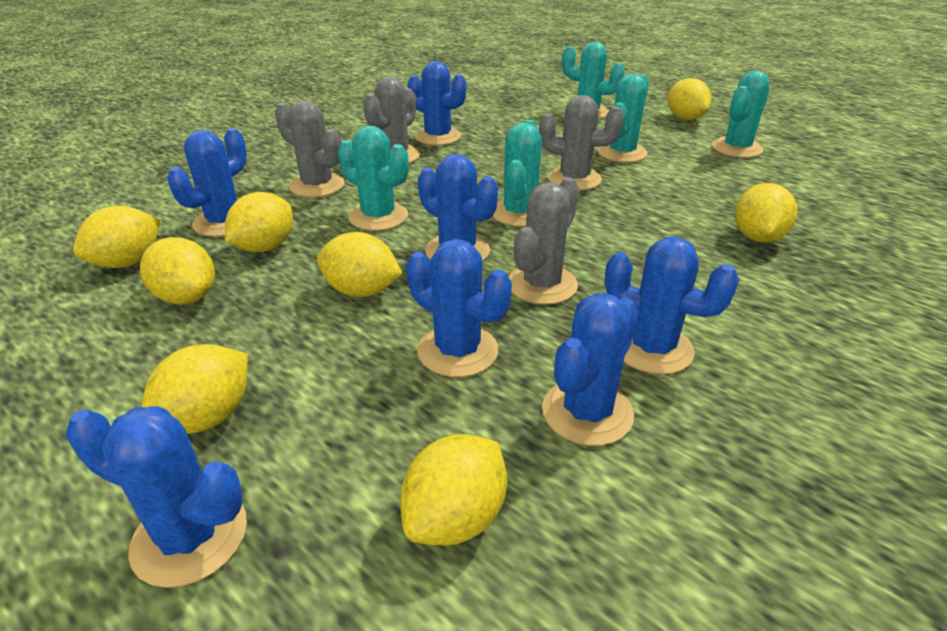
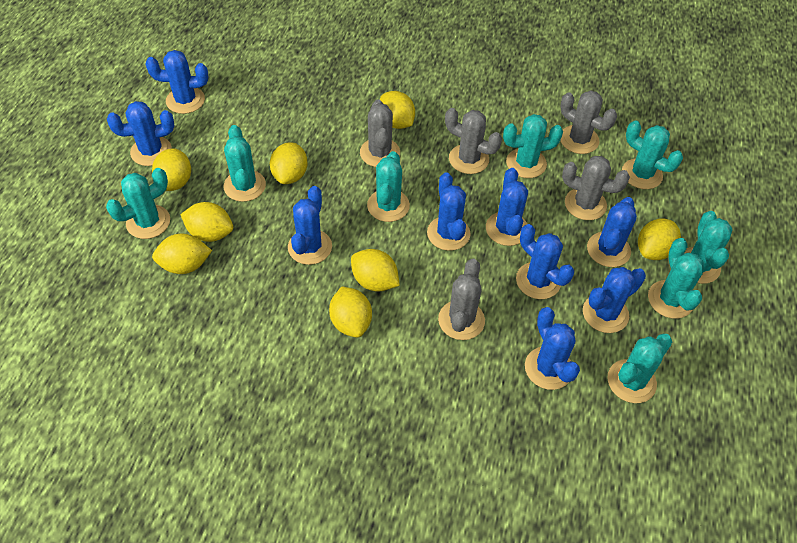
blue cactus: [65,406,247,588] [167,128,247,237] [406,239,512,377] [407,61,466,145] [418,154,498,261] [542,293,639,446] [605,237,739,374] = 7 -> [107,101,175,166] [145,50,209,114] [288,186,332,265] [427,172,471,251] [486,168,528,246] [516,224,574,299] [525,307,580,390] [583,267,646,333] [587,197,637,267] = 9
grey cactus: [275,100,345,197] [363,77,420,163] [508,178,579,305] [539,95,624,190] = 4 -> [360,99,400,167] [438,259,485,340] [445,108,502,174] [560,90,617,154] [562,156,630,220] = 5
turquoise cactus: [338,126,409,231] [493,120,542,227] [562,42,625,119] [597,74,649,163] [712,71,769,158] = 5 -> [106,168,170,239] [224,125,266,202] [367,151,410,222] [503,114,563,178] [608,334,672,403] [622,120,683,189] [648,238,704,319] [684,211,733,284] = 8

